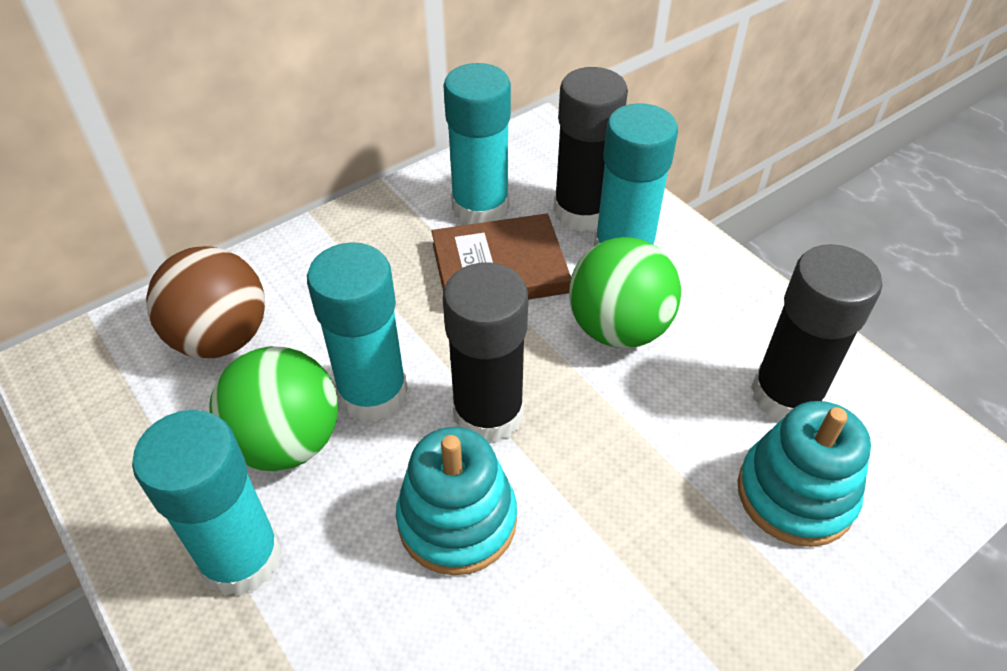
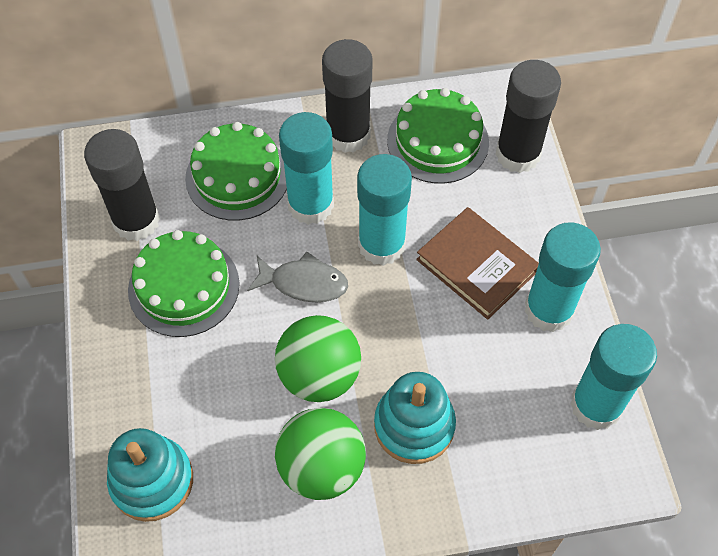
brown ball: [146,246,265,359] = 1 -> none = 0
green cake: none = 0 -> [128,230,240,337] [185,122,287,221] [387,88,489,184] = 3
grey fish: none = 0 -> [247,252,348,302] = 1

